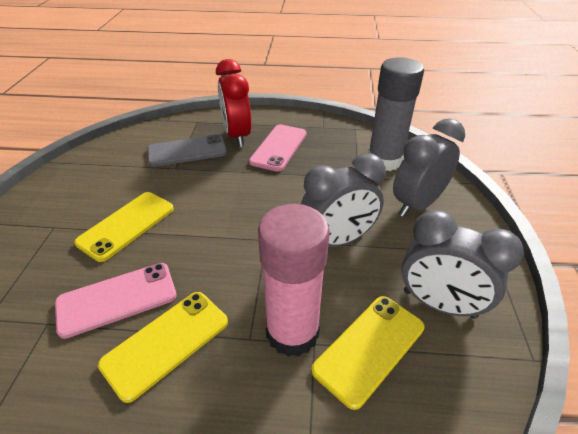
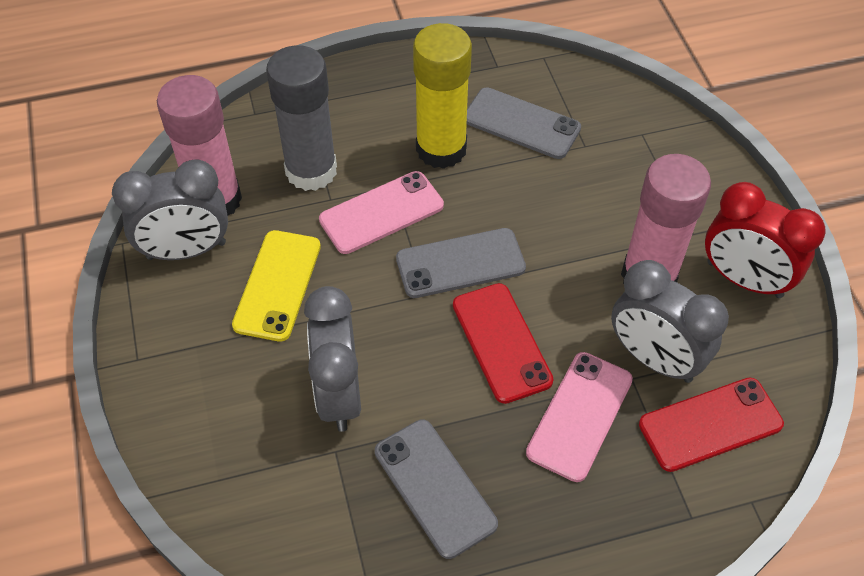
grey phone: [147,134,227,167] = 1 -> [375,420,498,559] [396,228,526,298] [467,87,581,159] = 3
pink glue stick: [258,204,330,357] = 1 -> [157,75,242,216] [621,154,711,284] = 2
red phone: none = 0 -> [453,283,553,404] [639,377,784,472] = 2
yellow glue stick: none = 0 -> [413,23,472,169] = 1
yellow phone: [74,192,174,262] [98,292,228,403] [311,296,425,410] = 3 -> [232,230,321,342] = 1

